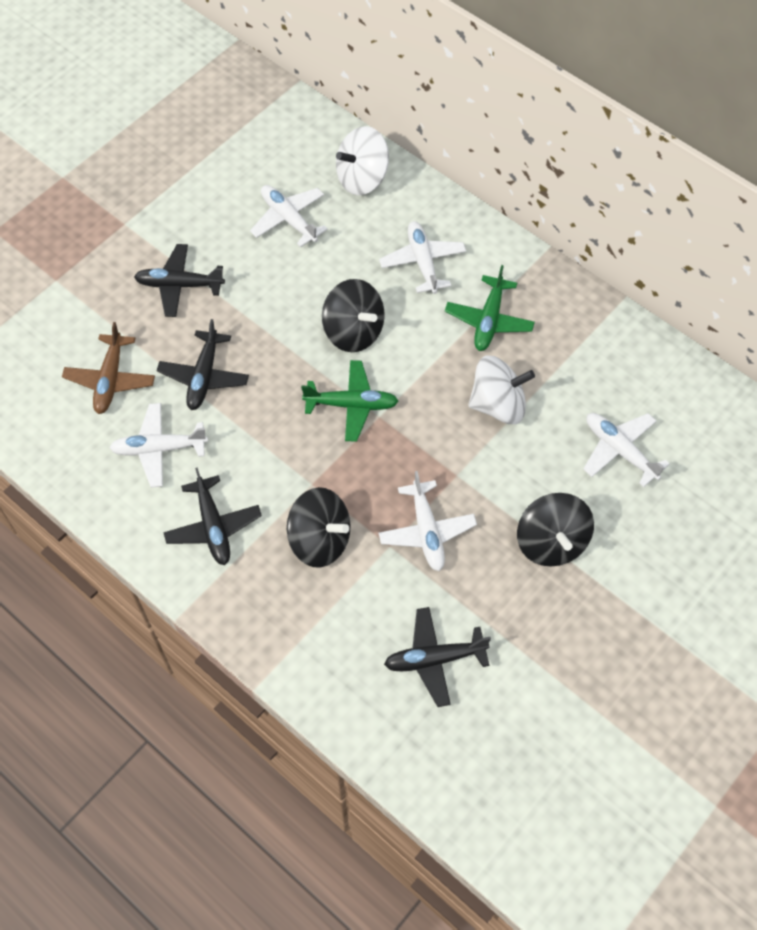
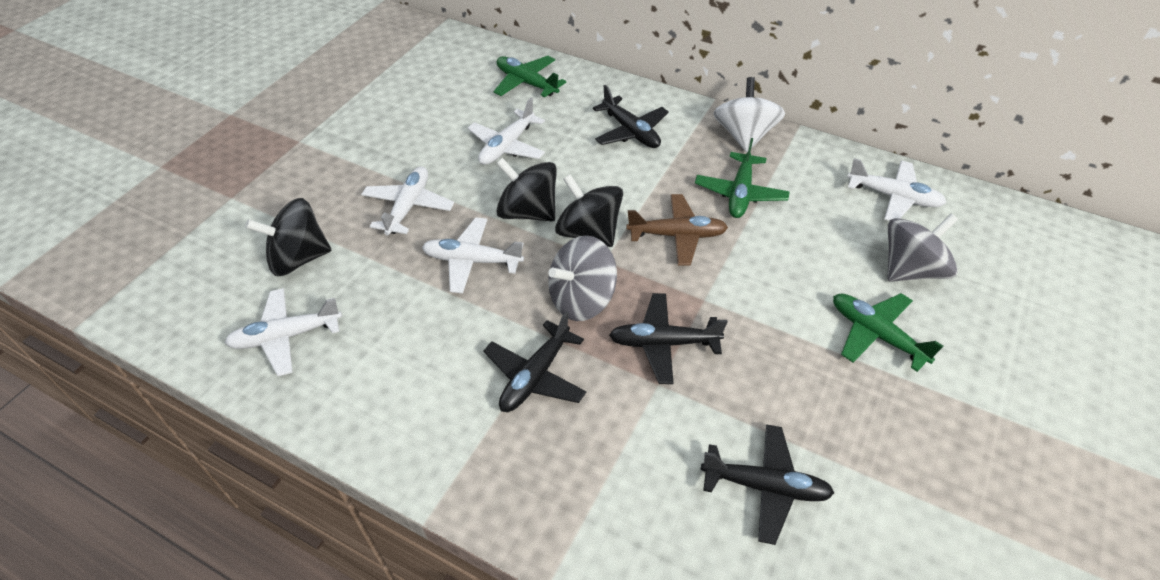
green plane: [301,360,398,442] [445,265,535,351] = 2 -> [494,56,566,97] [695,138,790,218] [833,293,943,372] = 3
grey spinning top: none = 0 -> [548,235,617,321] [887,214,958,282] = 2
white spinning top: [336,126,389,195] [468,355,535,424] = 2 -> [713,77,785,152] = 1

